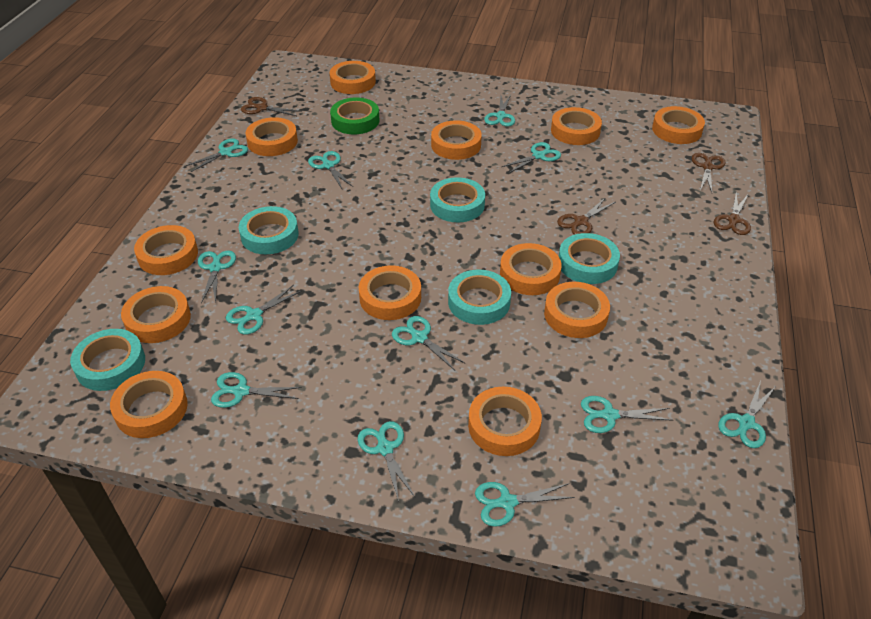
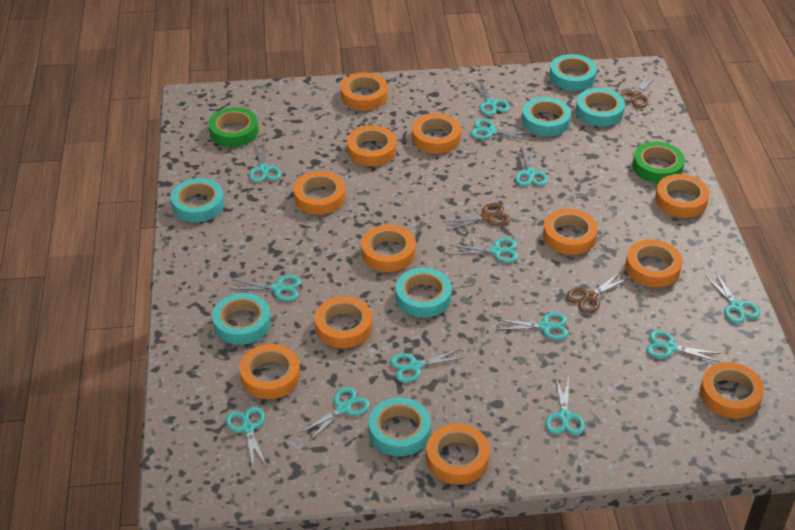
brown scissors: [241,97,302,116] [557,197,615,235] [692,153,725,192] [714,192,751,235] = 4 -> [443,203,510,231] [566,272,629,314] [620,75,657,108] = 3
green tape: [330,97,379,134] = 1 -> [209,107,258,147] [632,142,685,183] = 2
turquoise scissors: [184,139,248,172] [198,251,236,303] [211,372,302,408] [226,285,302,335] [308,151,353,189] [358,421,415,502] [392,316,466,370] [475,482,575,527] [484,95,515,127] [502,142,561,174] [581,396,673,433] [718,381,776,448] = 12 -> [225,406,267,467] [232,275,301,301] [249,141,281,183] [300,387,370,441] [390,349,465,383] [450,238,518,263] [470,80,510,115] [470,119,533,141] [496,312,569,340] [515,146,548,186] [545,377,585,435] [646,330,722,363] [705,272,760,324] = 13
turquoise tape: [70,329,145,391] [239,206,298,254] [430,177,485,222] [448,270,511,325] [559,233,620,284] = 5 -> [171,178,224,222] [212,293,271,345] [368,397,431,456] [396,268,452,318] [522,97,571,136] [549,54,597,91] [576,88,625,127] = 7

